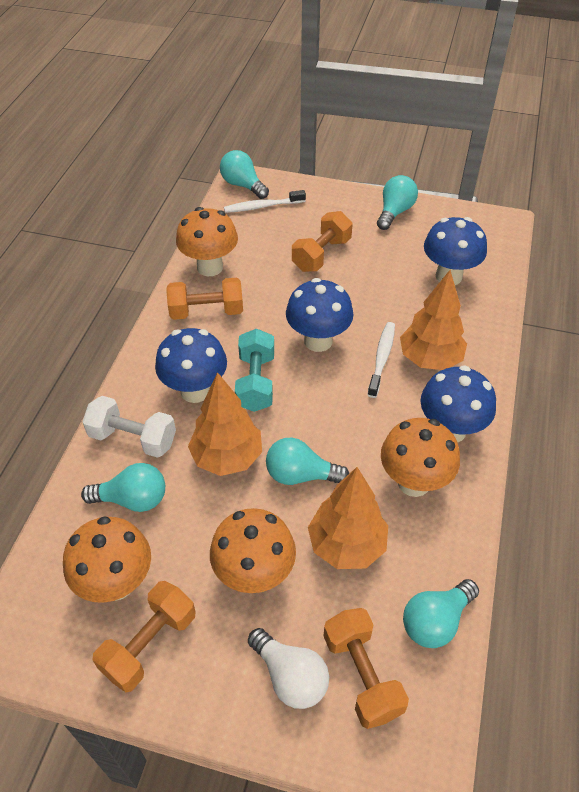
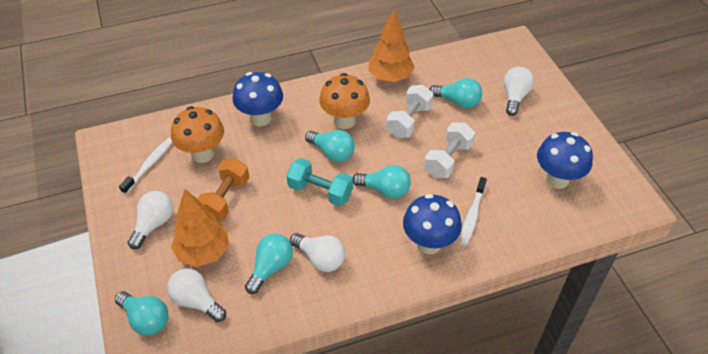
blue mushroom: [155,328,227,403] [286,278,354,352] [420,365,496,443] [424,217,487,285] = 4 -> [233,72,283,126] [403,194,462,254] [537,132,593,189] = 3
orange dumbbell: [92,581,195,692] [166,278,243,320] [292,211,353,272] [324,608,409,729] = 4 -> [198,158,249,221] = 1
orange mushroom: [63,516,151,603] [176,207,238,276] [210,508,296,593] [381,418,460,497] = 4 -> [171,106,224,163] [319,73,370,129] = 2
orange tree: [188,372,262,476] [308,467,388,569] [400,270,467,370] = 3 -> [171,189,229,267] [368,10,415,82] = 2
white dumbbell: [82,396,176,458] = 1 -> [386,85,434,138] [424,123,475,178] = 2
white light bulb: [248,628,329,709] = 1 -> [128,191,173,249] [167,269,226,322] [290,233,345,272] [504,67,534,116] = 4

